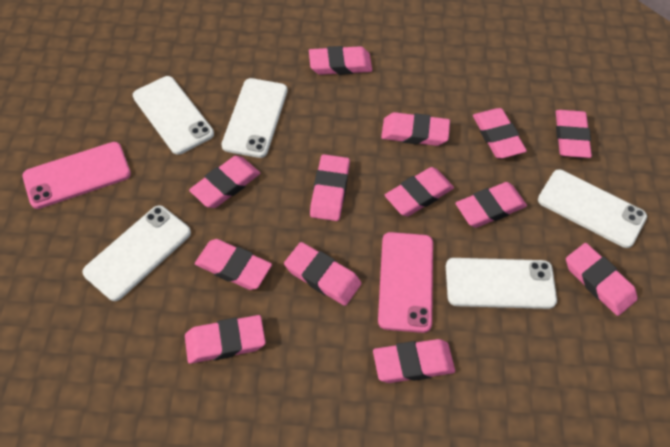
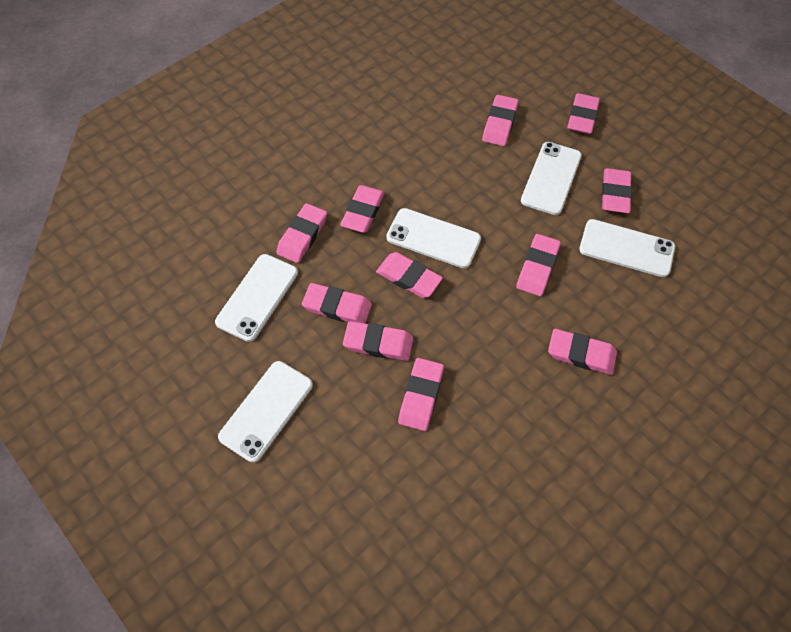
pink eraser: [185,315,266,364] [189,156,260,208] [195,239,272,290] [284,242,361,306] [309,46,372,75] [310,154,350,221] [373,339,455,383] [381,112,450,146] [385,167,454,216] [455,182,527,228] [473,108,527,158] [556,110,592,158] [566,243,638,316] = 13 -> [276,203,327,263] [302,283,372,323] [340,185,385,233] [343,321,413,361] [376,252,443,298] [398,358,444,431] [482,95,518,146] [516,234,561,296] [548,329,617,375] [567,93,600,134] [602,168,632,213] = 11
pink phone: [22,142,131,209] [378,232,433,333] = 2 -> none = 0

